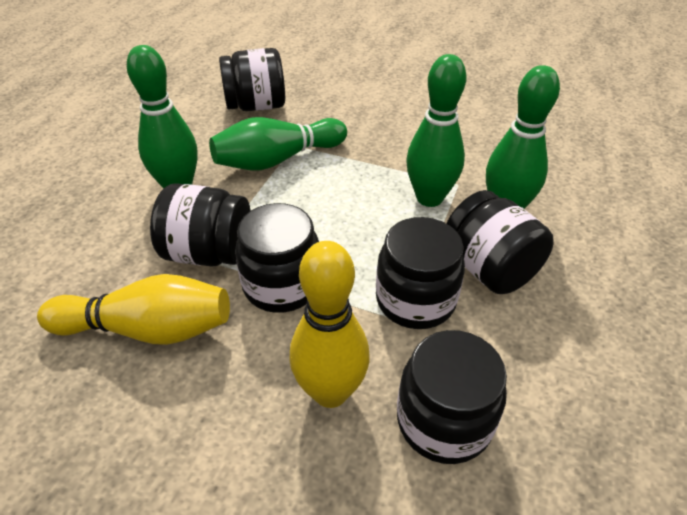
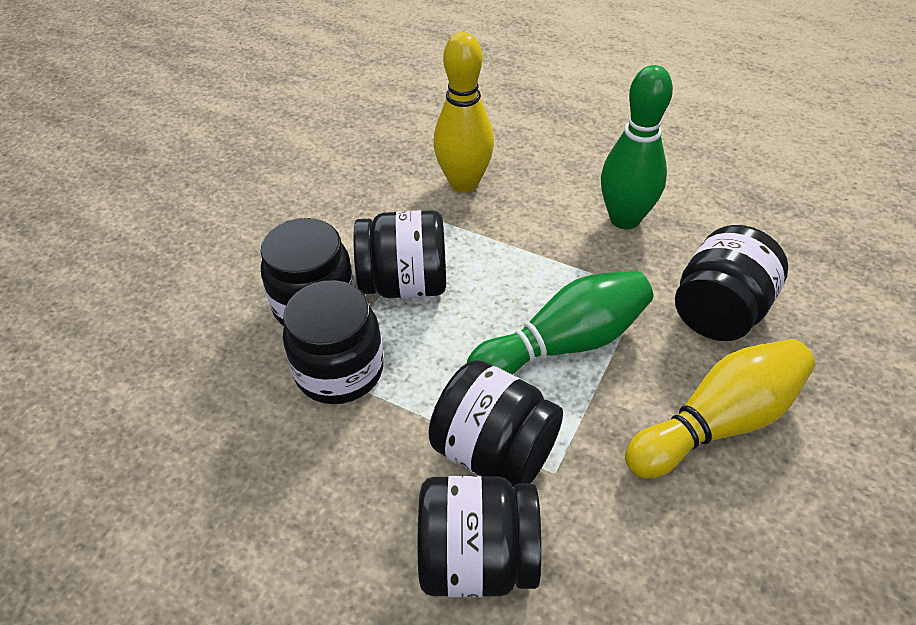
green bowling pin: [127,45,198,189] [209,117,347,170] [406,54,467,207] [486,65,560,209] = 4 -> [467,270,653,375] [601,65,673,229] = 2

